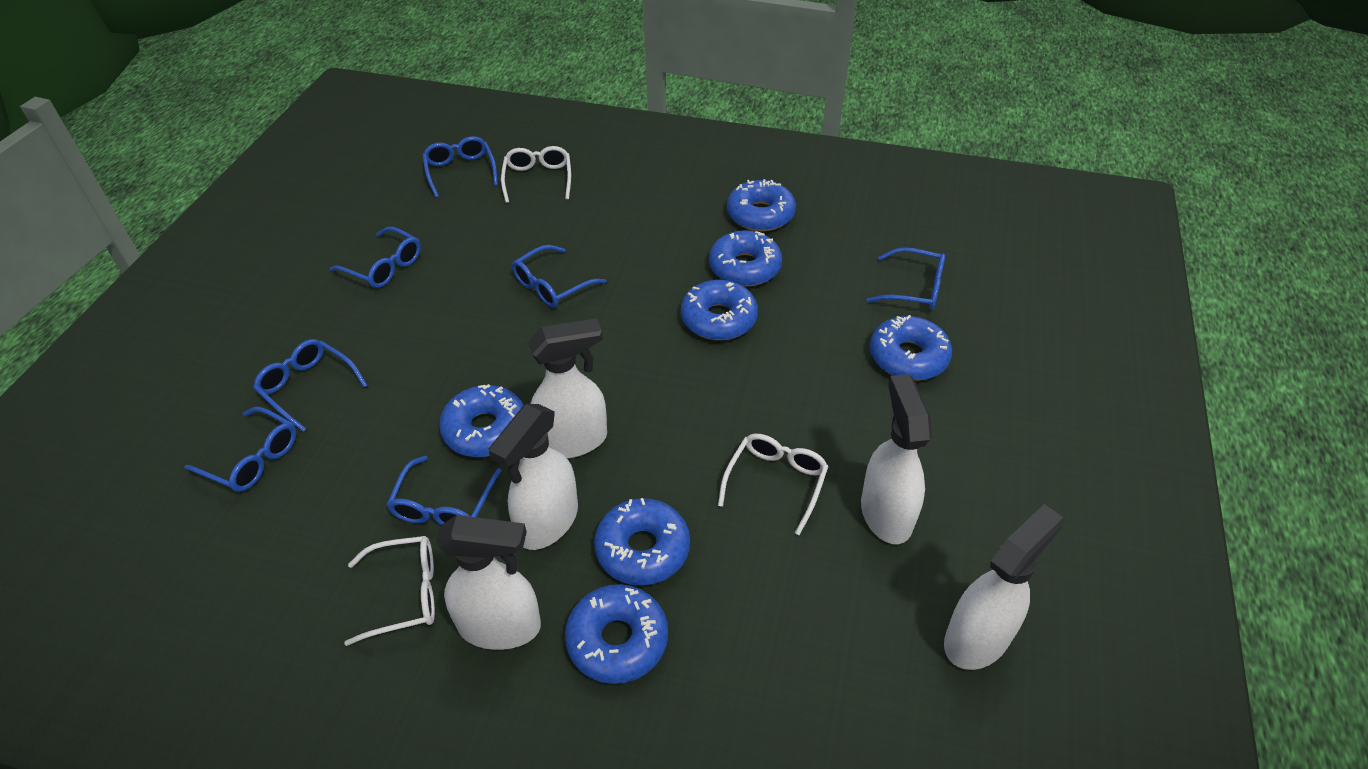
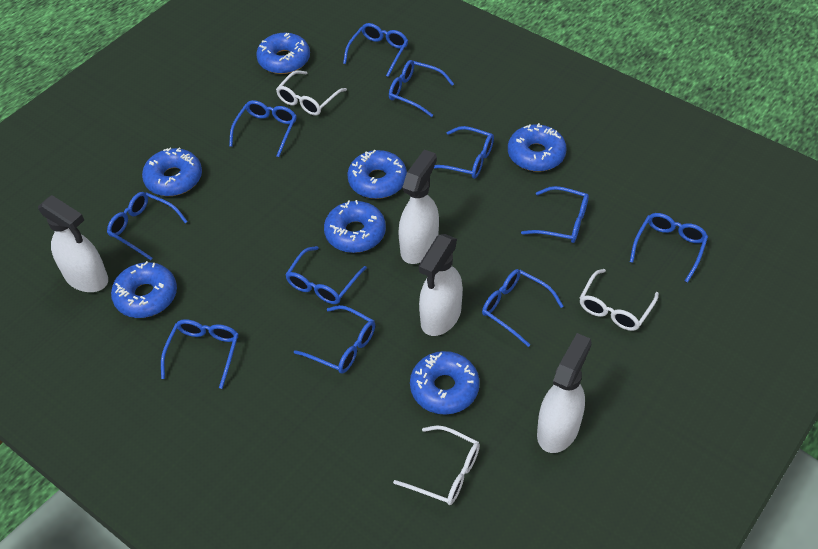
blue glasses: [184,407,296,492] [253,339,367,432] [330,227,421,288] [387,456,502,525] [423,136,498,198] [512,245,606,308] [867,247,945,310] = 7 -> [107,192,188,260] [161,319,238,389] [229,100,296,157] [285,246,367,304] [294,305,375,374] [343,23,408,77] [389,60,454,117] [433,126,494,179] [482,269,563,347] [521,186,589,243] [630,213,708,283] = 11
white spray bottle: [436,515,541,650] [489,404,578,550] [528,319,607,459] [861,374,932,544] [944,504,1064,670] = 5 -> [38,195,108,292] [398,150,439,264] [419,234,463,336] [537,333,592,453] = 4

